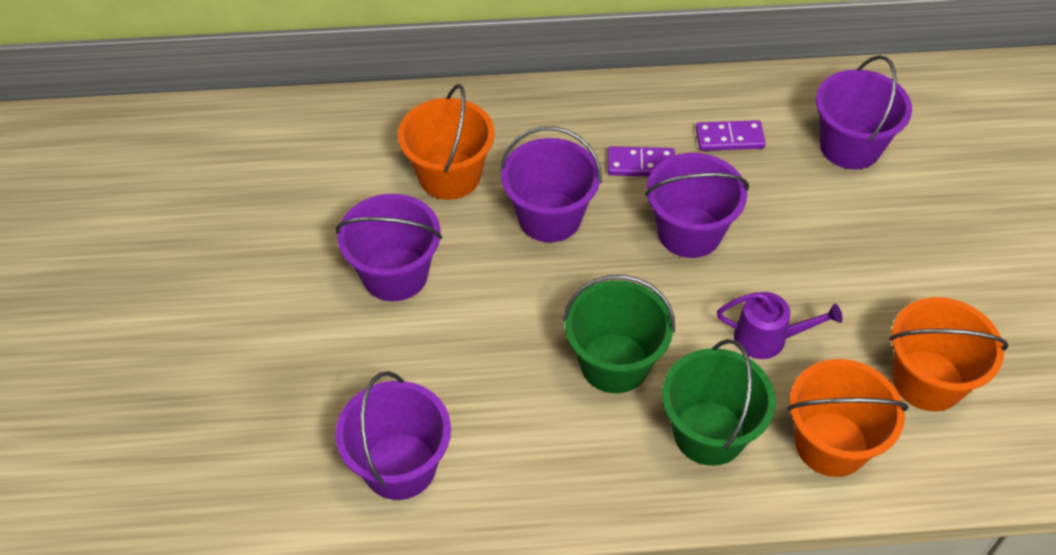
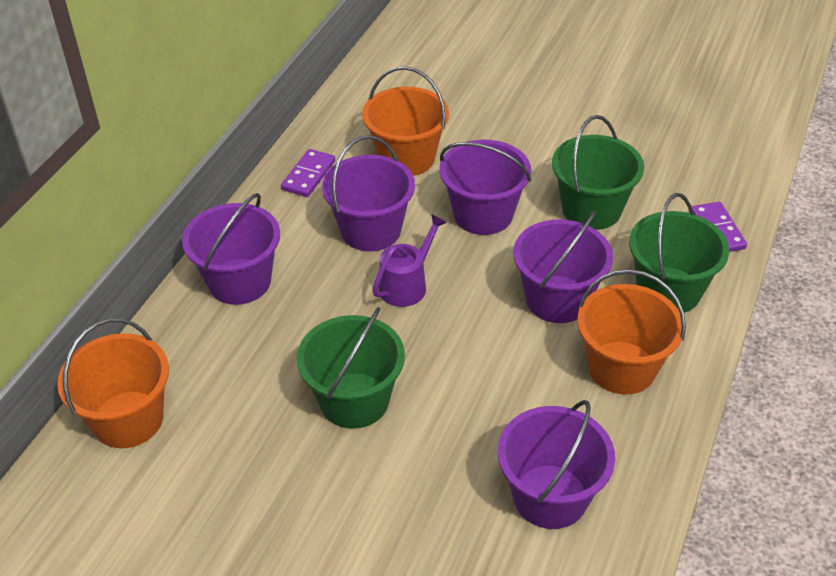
green bucket: [563,275,675,393] [662,339,776,466] = 2 -> [297,307,405,429] [552,115,644,230] [629,193,730,313] = 3

